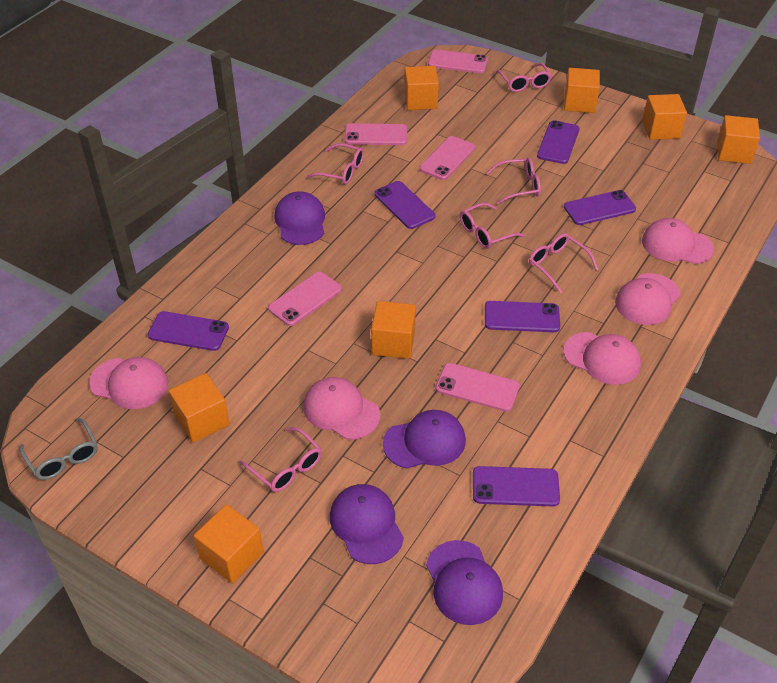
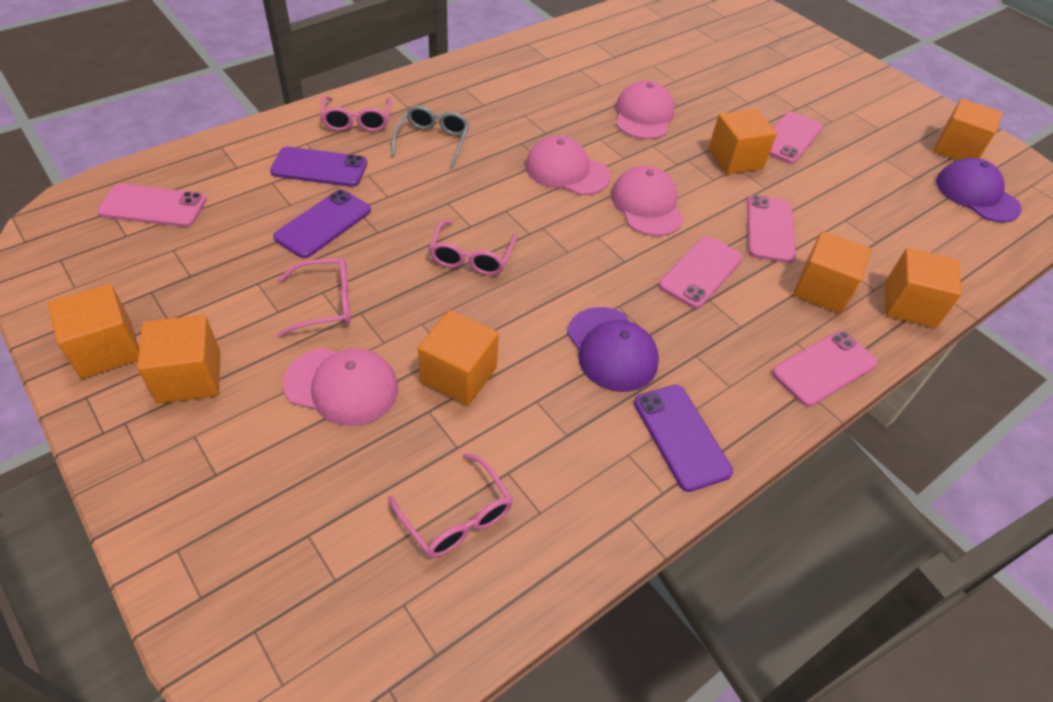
pink cap: [89,357,168,409] [303,377,380,440] [564,332,641,385] [615,273,681,325] [642,218,714,264] = 5 -> [283,348,398,426] [525,136,610,195] [611,165,684,236] [616,80,674,139] = 4
pink glasses: [240,427,322,492] [306,143,364,184] [460,203,525,249] [486,158,541,204] [496,63,552,92] [529,233,598,293] = 6 -> [278,258,350,337] [320,95,392,132] [388,453,513,558] [429,220,517,275] = 4
purple cap: [274,191,325,245] [330,484,404,564] [383,410,466,469] [426,540,503,625] = 4 -> [567,307,659,392] [936,158,1022,222] = 2
purple phone: [148,311,229,351] [374,181,435,229] [473,466,560,507] [485,301,560,332] [537,120,579,164] [564,190,636,225] = 6 -> [270,147,367,187] [273,190,371,258] [634,385,733,492] = 3

